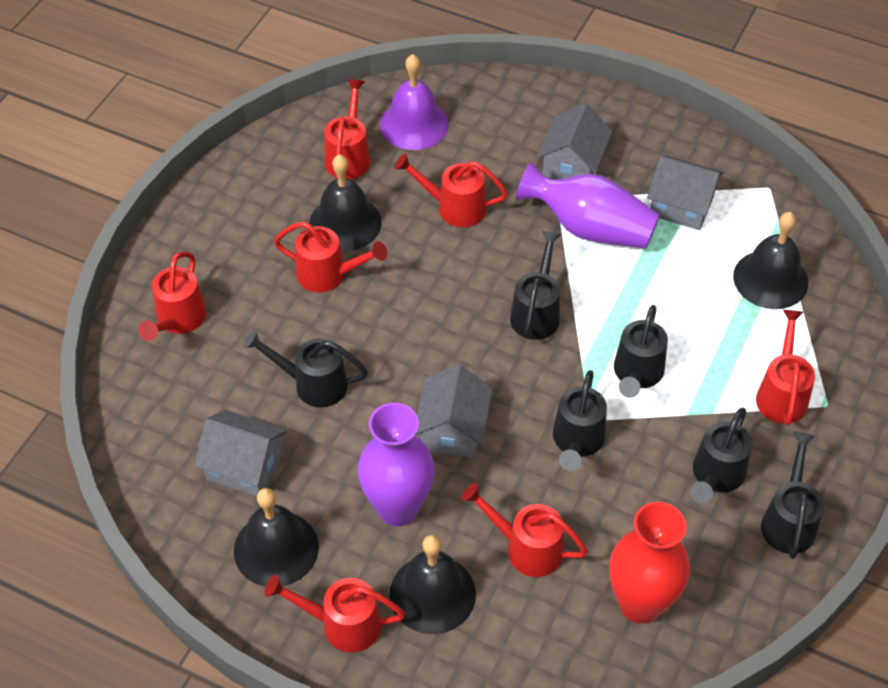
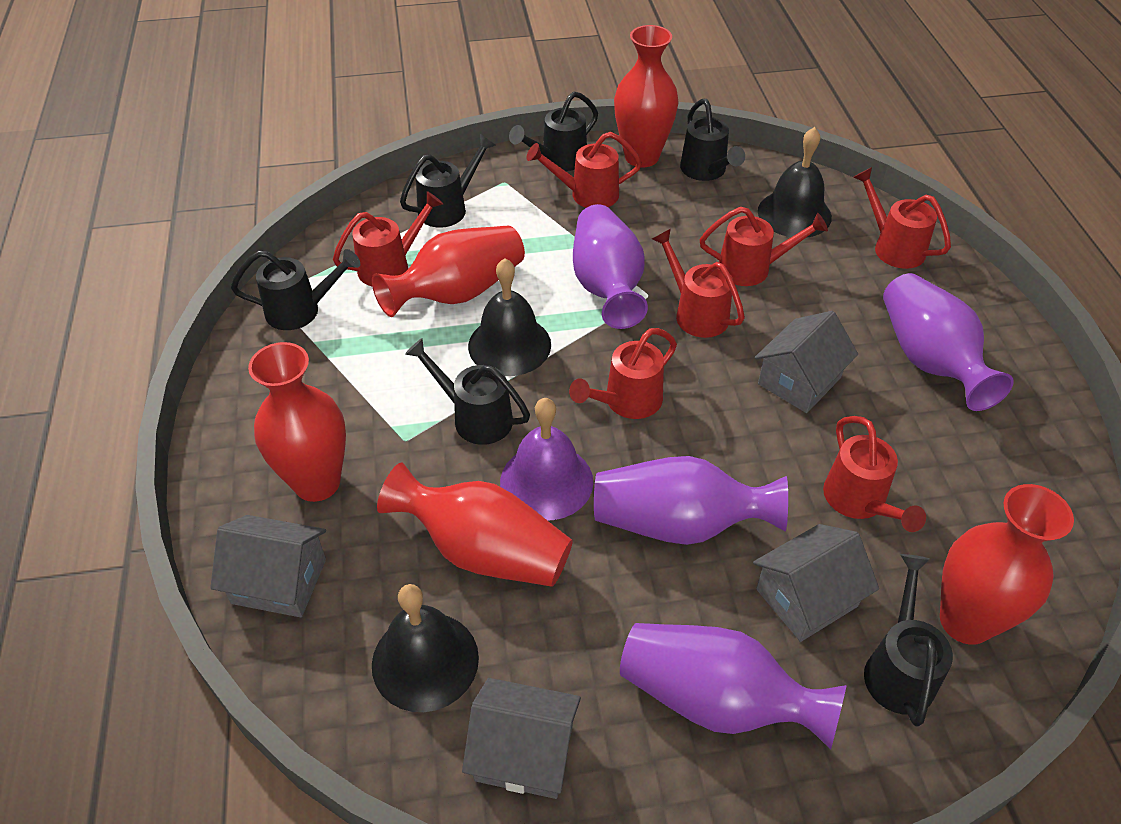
black bell: [234,488,319,587] [309,154,382,251] [389,535,476,634] [733,212,808,309] = 4 -> [372,584,479,712] [468,258,551,376] [758,127,832,238] = 3
purple vase: [358,403,435,526] [516,162,660,249] = 2 -> [573,204,648,329] [594,456,788,545] [620,623,847,749] [883,273,1014,411] = 4
red vase: [609,502,690,624] = 1 -> [248,342,346,502] [372,226,525,317] [377,463,573,587] [614,25,679,167] [940,484,1074,645] = 5

